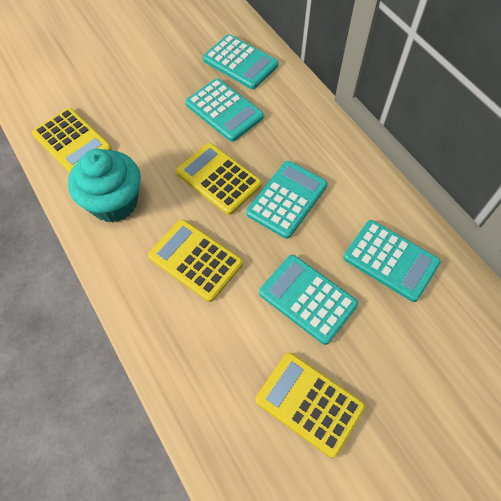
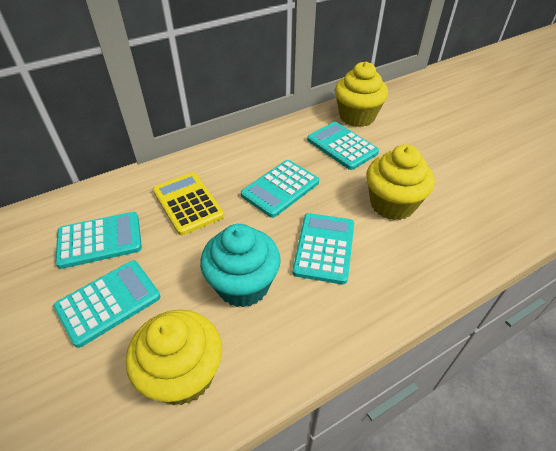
yellow calculator: [32,108,112,173] [148,219,243,302] [176,143,262,215] [256,353,365,458] = 4 -> [153,173,224,235] = 1
yellow cupcake: none = 0 -> [126,310,222,406] [335,62,388,127] [366,145,435,220] = 3

